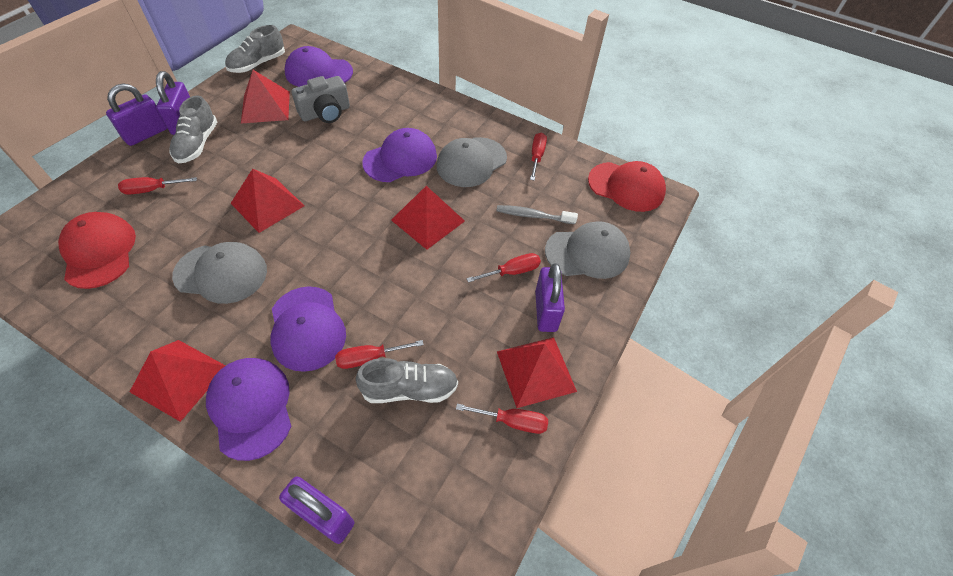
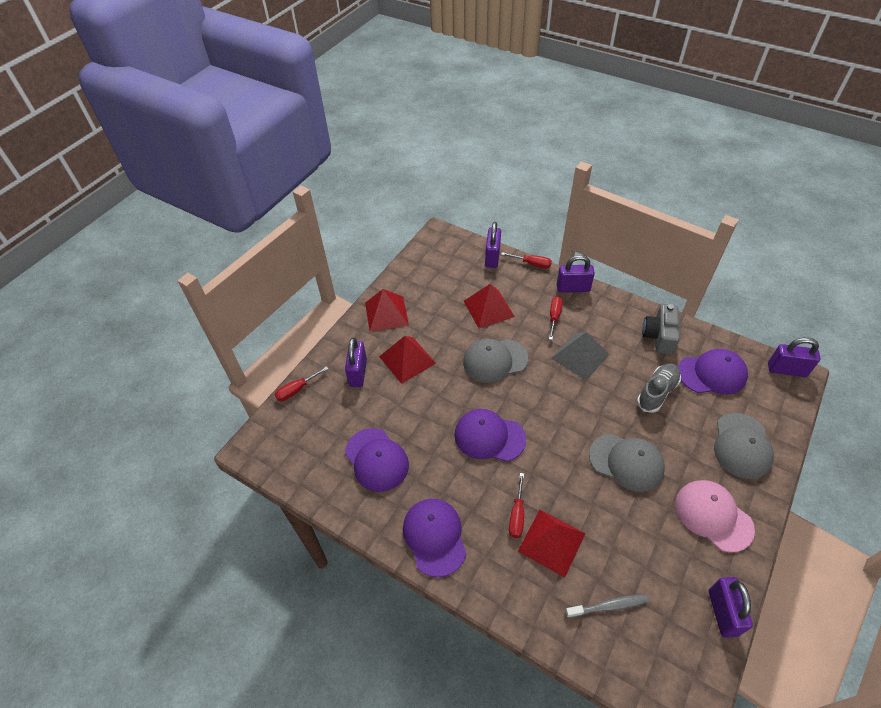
grey pyramid: none = 0 -> [551,332,609,380] = 1
grey shoe: [169,96,217,164] [225,25,285,73] [356,358,458,403] = 3 -> [637,363,681,413] = 1
pink cap: none = 0 -> [675,480,755,553] = 1
purple padlock: [106,84,167,146] [156,71,190,135] [279,477,354,544] [535,263,565,332] = 4 -> [345,338,367,387] [485,222,501,268] [557,255,595,293] [709,577,753,637] [768,338,821,377] = 5
red cap: [58,212,136,289] [588,161,666,212] = 2 -> none = 0
red pyramid: [130,340,226,422] [231,169,304,233] [241,70,290,123] [391,186,465,250] [497,337,577,408] = 5 -> [365,289,409,332] [379,336,436,384] [464,284,515,328] [518,510,586,577] = 4
red screwdriver: [118,177,197,195] [335,340,424,369] [456,404,548,434] [466,253,541,283] [530,132,547,181] = 5 -> [275,366,328,401] [501,252,552,269] [509,473,524,538] [549,296,563,340] = 4

